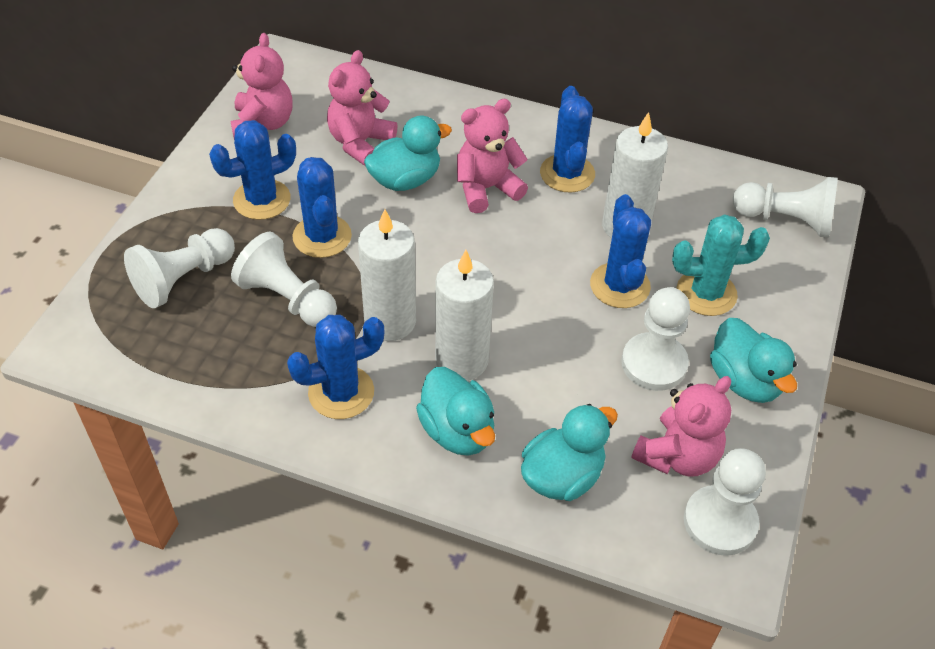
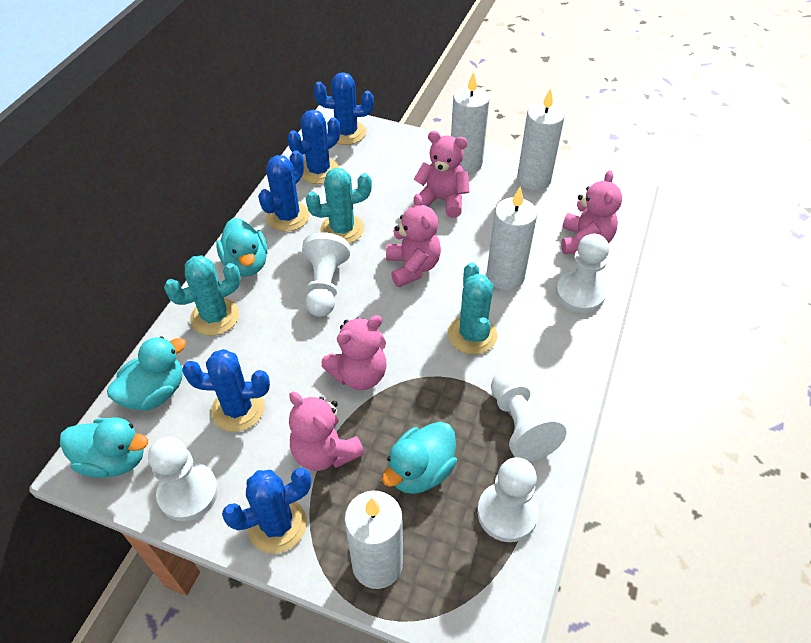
pink teddy bear: [230,33,293,138] [327,50,398,166] [457,99,528,213] [631,376,731,477] = 4 -> [289,392,364,471] [321,315,387,390] [386,194,441,287] [413,131,469,218] [561,170,622,254] = 5
turquoise cactus: [672,214,770,316] = 1 -> [164,255,241,336] [306,168,372,243] [448,262,497,354] = 3
white candle: [358,209,416,341] [435,250,494,381] [602,112,668,238] = 3 -> [344,491,403,589] [451,72,490,173] [487,187,537,290] [517,88,565,191] = 4

